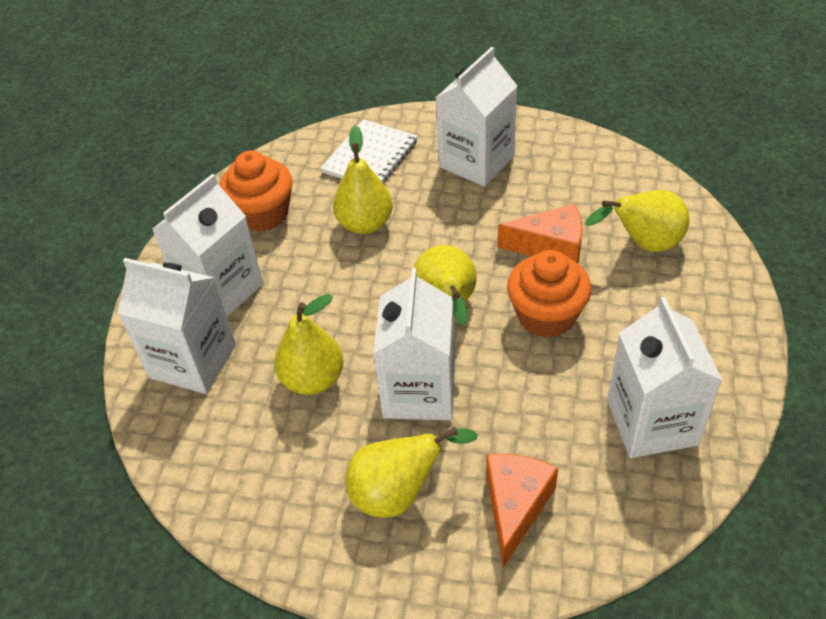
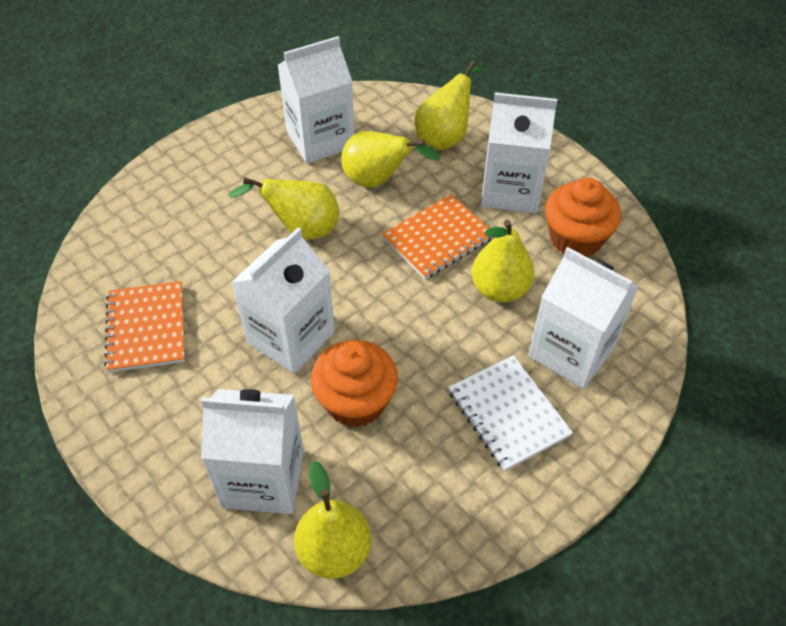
orange cheese: [486,454,558,568] [498,204,583,263] = 2 -> none = 0
orange notebook: none = 0 -> [104,281,185,372] [382,194,493,279] = 2

